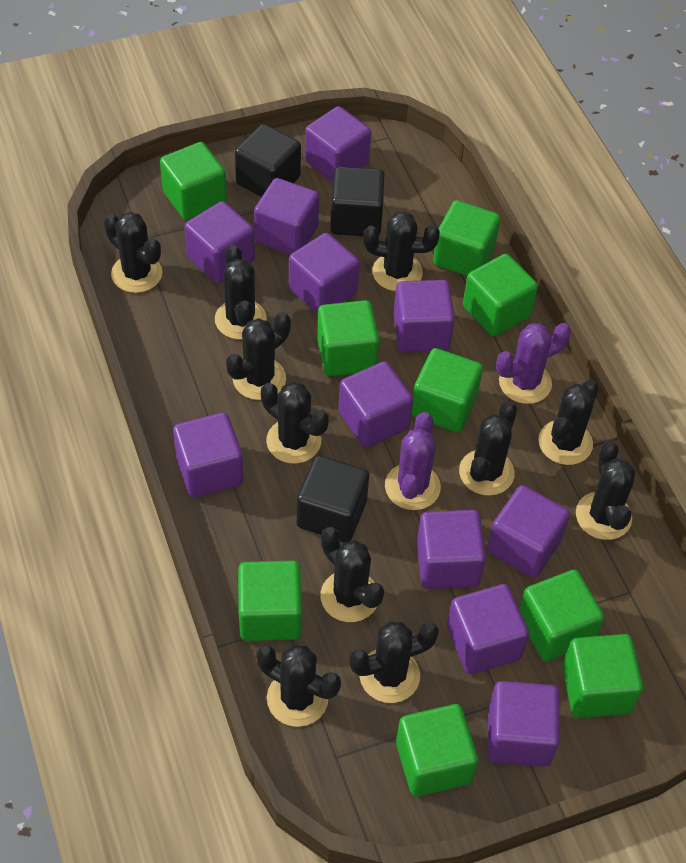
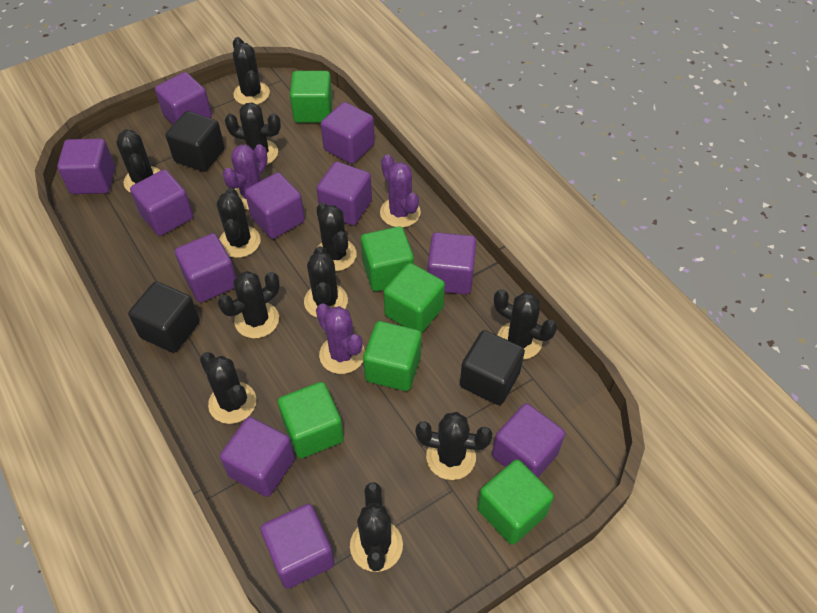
green cube: [160,142,227,220] [238,561,302,641] [317,300,379,376] [396,704,478,796] [411,348,483,432] [433,200,500,276] [463,254,538,336] [519,570,604,662] [562,634,643,718] = 9 -> [278,382,344,459] [290,71,333,123] [361,226,414,291] [363,321,422,391] [384,263,445,334] [477,459,554,545] = 6
purple cactus: [385,412,441,510] [496,323,571,404] = 2 -> [223,144,268,210] [316,303,365,374] [380,155,421,228] = 3

